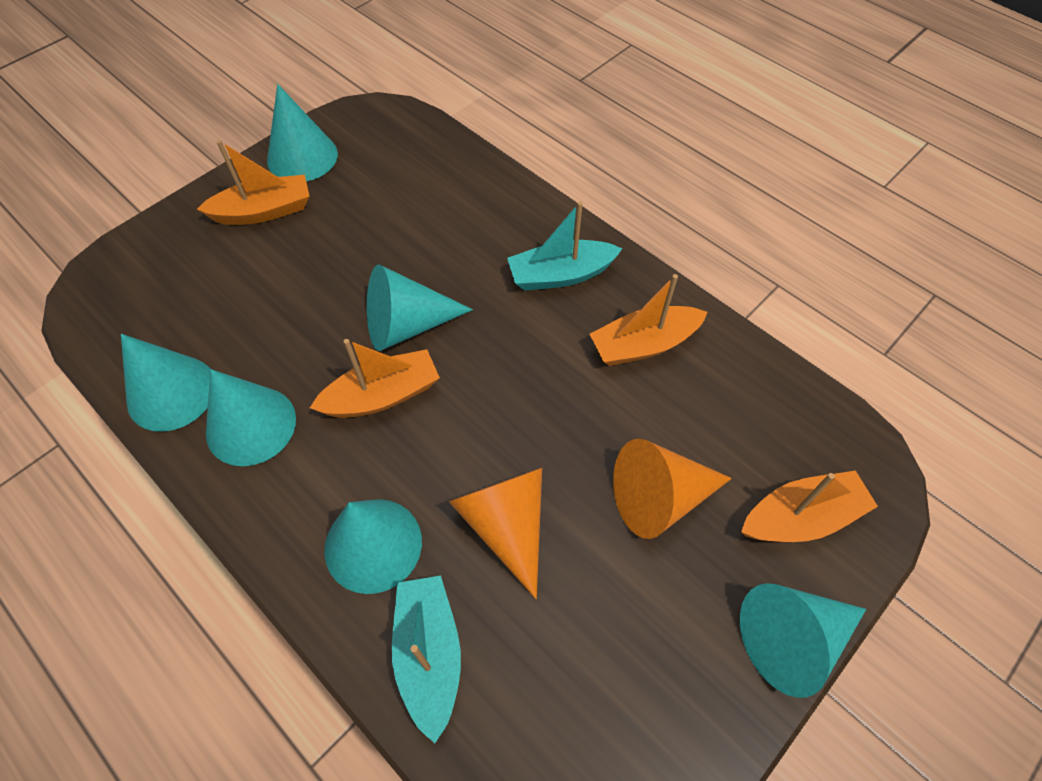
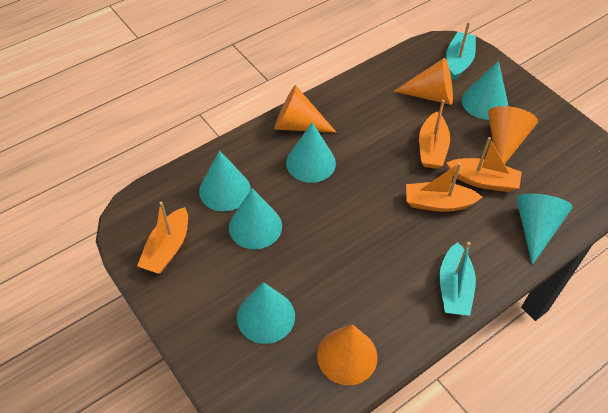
orange cone: [449,468,542,599] [613,439,732,539] = 2 -> [274,85,337,133] [317,324,377,385] [393,58,453,105] [488,106,538,164] = 4

